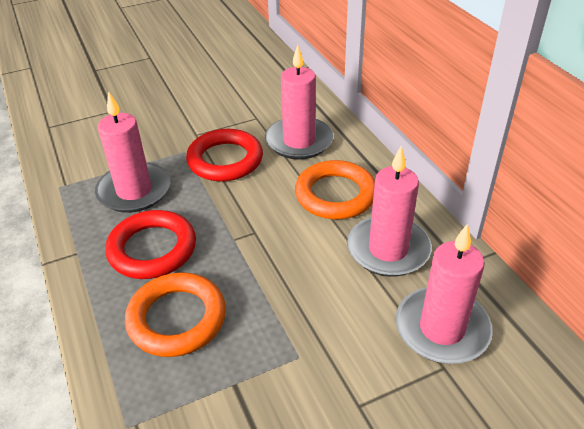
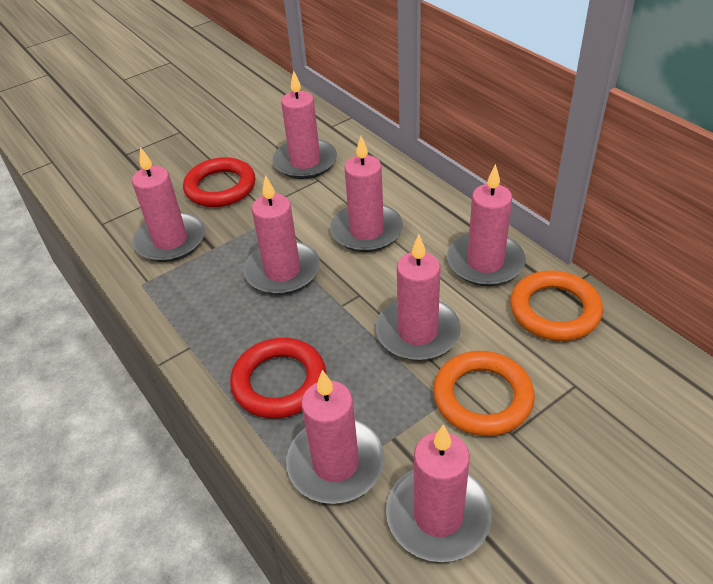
pink candle: [95,91,170,213] [265,45,334,160] [347,146,432,277] [395,223,493,364] = 4 -> [132,147,205,262] [243,175,320,295] [272,70,337,179] [286,370,385,504] [330,136,403,252] [376,234,461,361] [386,424,492,562] [447,164,526,286] = 8

